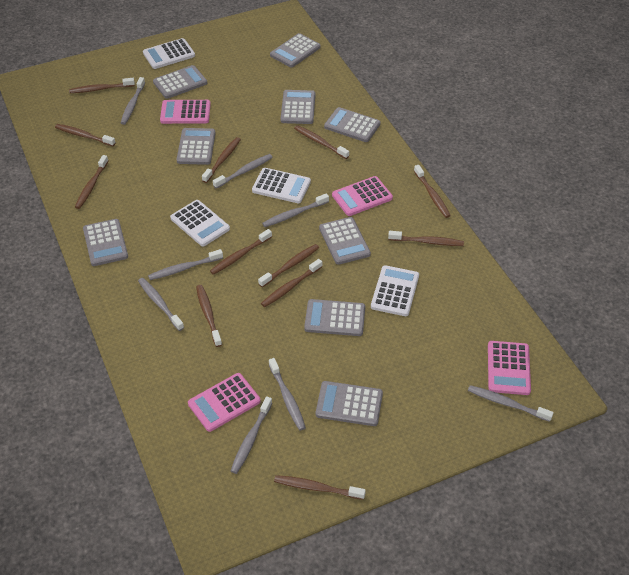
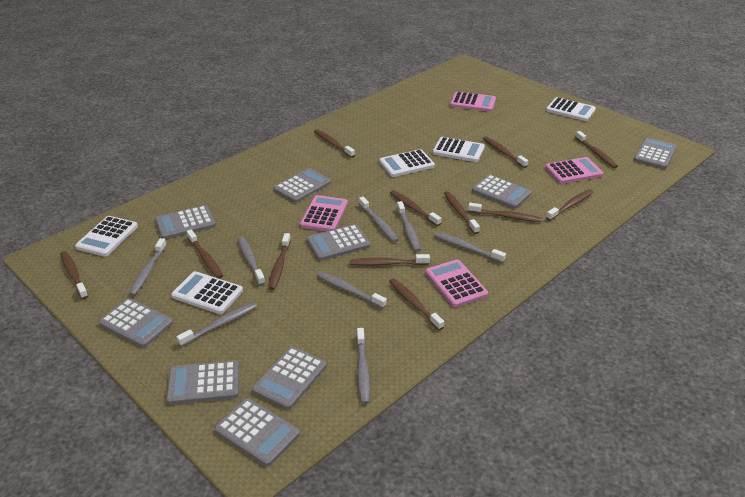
white calculator: [143,38,195,69] [170,200,230,246] [252,168,311,203] [371,265,419,316] = 4 -> [75,216,138,257] [171,271,243,314] [379,149,435,177] [432,137,485,162] [546,97,596,121] = 5

